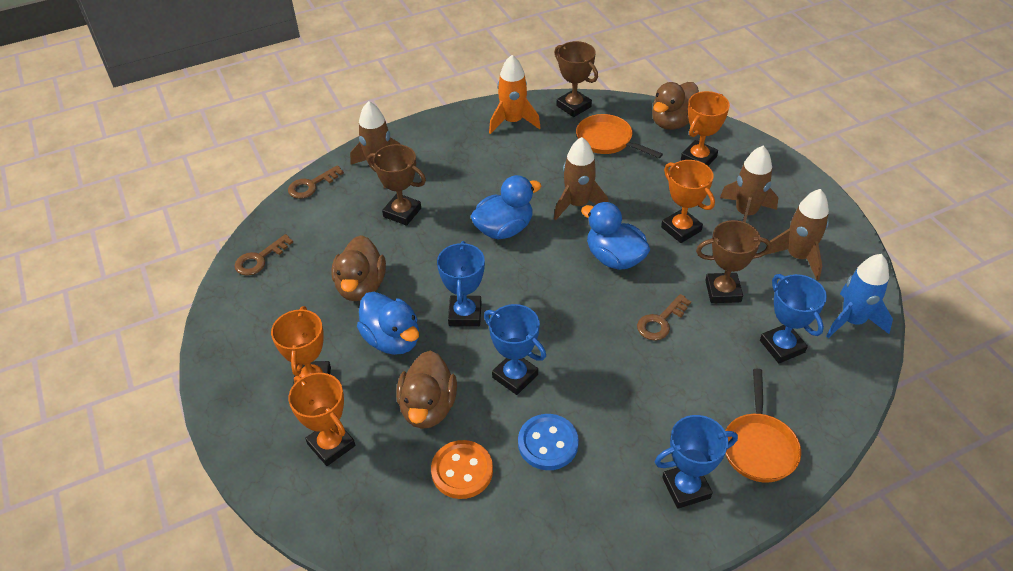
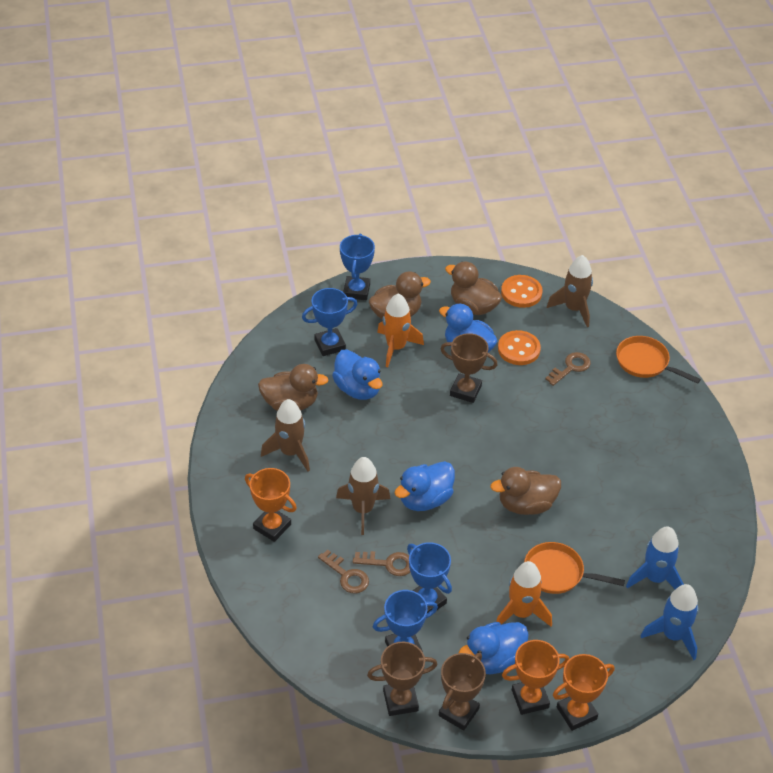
blue button: [518,414,579,470] = 1 -> none = 0
blue duck: [357,292,419,355] [470,175,541,239] [581,202,650,270] = 3 -> [332,349,383,400] [395,461,455,511] [439,304,497,352] [459,622,529,674] = 4
blue rocket: [826,254,893,338] = 1 -> [626,526,684,589] [641,584,699,660] = 2
brown duck: [331,235,386,301] [396,351,457,429] [652,82,699,130] = 3 -> [258,364,328,411] [369,271,431,320] [445,261,502,315] [490,467,561,515] = 4
brown rocket: [350,101,400,188] [554,137,609,221] [720,146,778,223] [766,189,829,280] = 4 -> [261,399,310,471] [336,457,390,535] [547,255,593,327] = 3
orange button: [431,440,493,499] = 1 -> [498,330,541,365] [501,275,543,308] = 2
orange rocket: [489,55,541,134] = 1 -> [377,293,424,367] [496,561,552,626] = 2
orange trophy: [271,306,331,385] [288,373,355,466] [661,160,715,243] [681,91,730,166] = 4 -> [245,468,297,542] [502,640,569,715] [553,654,615,731] = 3

